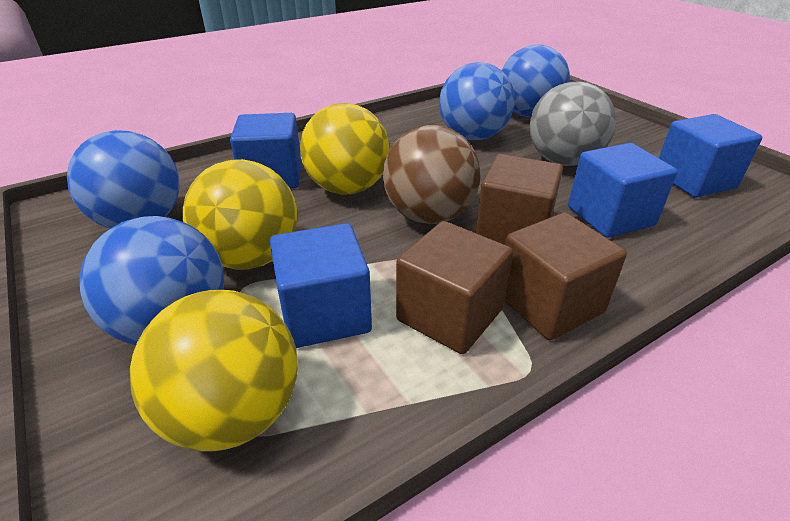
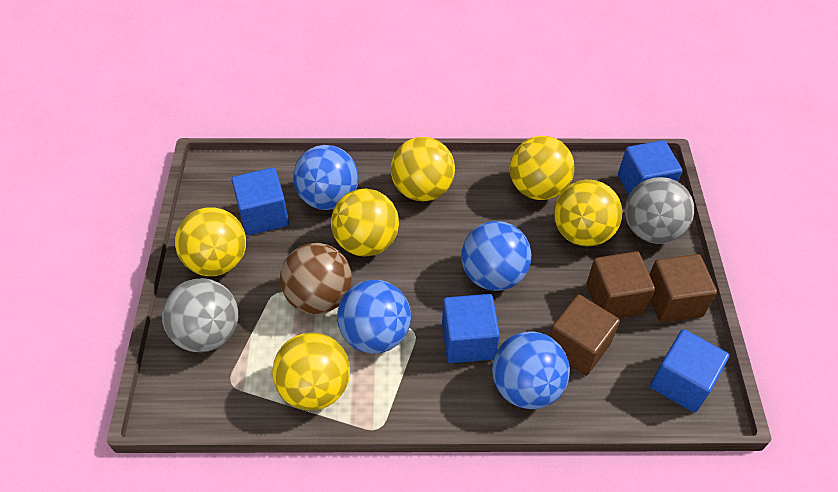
grey ball: [530,81,616,166] = 1 -> [162,278,238,352] [625,177,694,244] = 2
yellow ball: [130,290,298,451] [183,159,297,270] [300,103,390,194] = 3 -> [175,207,246,276] [272,332,350,411] [331,189,399,257] [391,137,455,201] [510,136,575,200] [554,180,622,247] = 6

